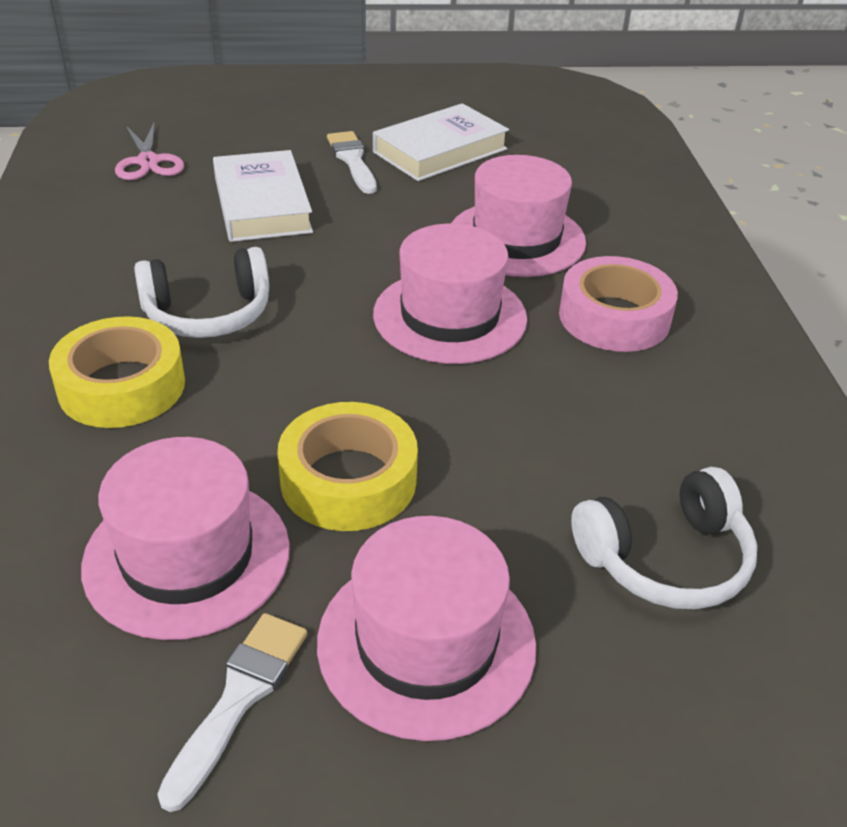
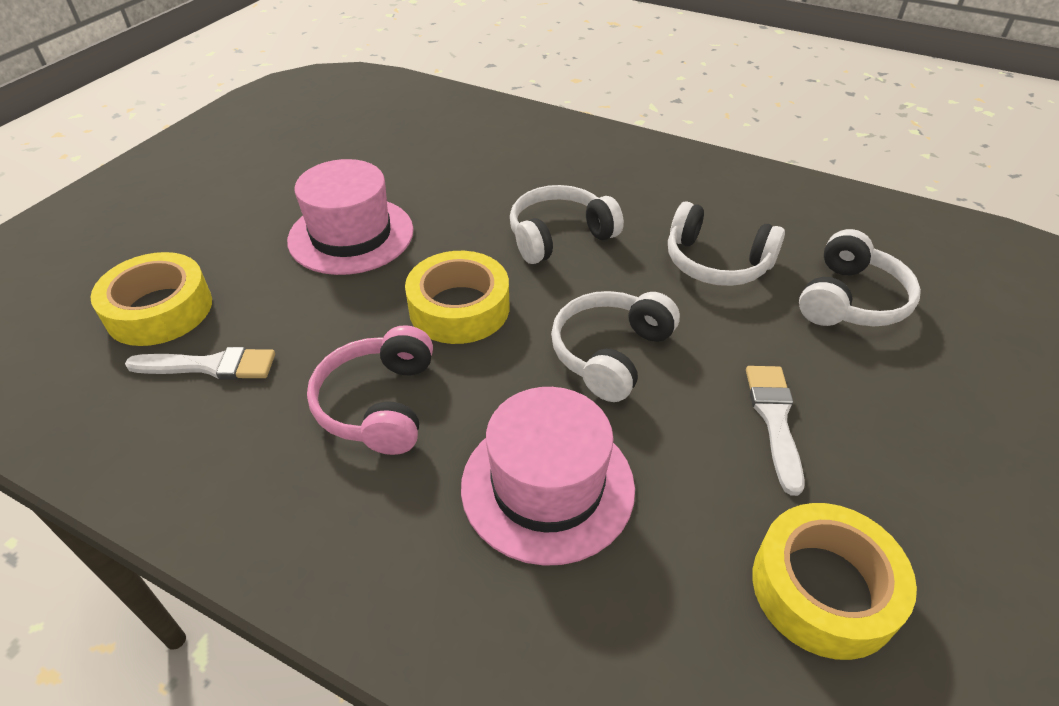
pink hat: [81,437,290,640] [317,516,536,741] [373,224,527,364] [451,155,586,277] = 4 -> [287,159,414,275] [461,387,635,566] = 2
pink headphones: none = 0 -> [307,325,433,455] = 1
pink scissors: [115,122,184,180] = 1 -> none = 0
pink tape: [559,256,678,352] = 1 -> none = 0
white book: [213,150,313,242] [373,103,509,181] = 2 -> none = 0
white headphones: [134,247,269,338] [571,467,757,609] = 2 -> [510,185,624,264] [551,291,680,402] [668,201,785,286] [799,229,921,326] = 4
yellow tape: [49,316,185,428] [278,402,418,531] = 2 -> [91,252,212,346] [405,251,509,344] [752,503,917,660] = 3

